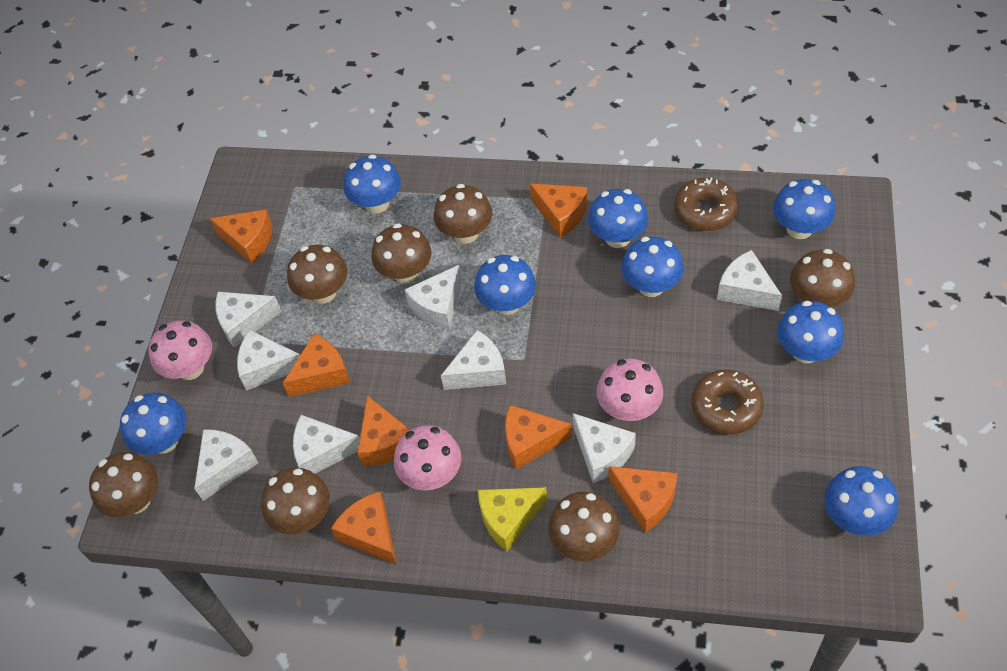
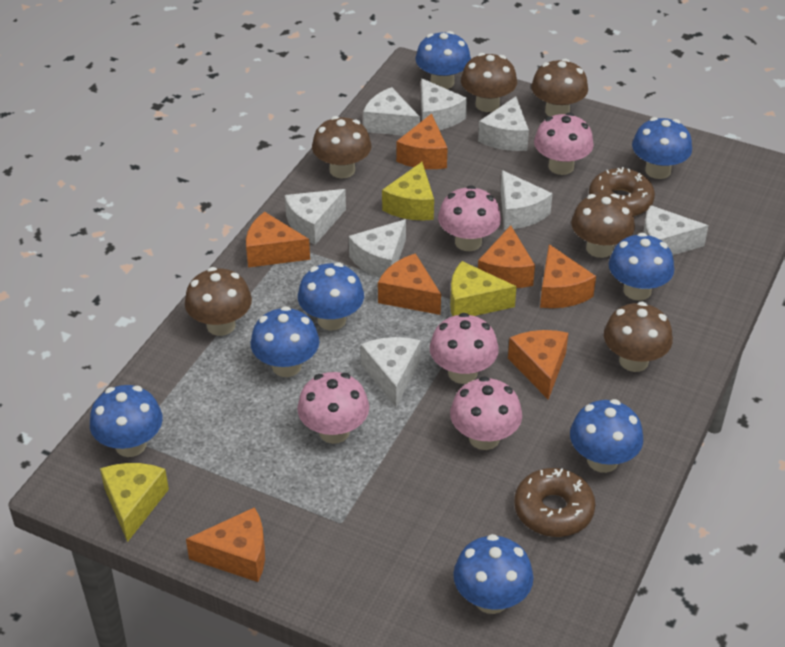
brown mushroom: [89,452,158,517] [261,468,330,535] [287,245,347,303] [372,223,431,283] [434,184,492,244] [548,492,620,561] [790,249,855,307] = 7 -> [185,267,252,336] [312,116,371,179] [461,53,517,112] [531,59,588,116] [571,194,635,258] [604,301,673,372] = 6
pink mushroom: [148,320,212,380] [394,425,461,491] [596,359,663,421] = 3 -> [297,372,369,444] [430,313,499,384] [438,185,501,251] [450,376,522,450] [534,112,594,175] = 5
yellow cheese: [478,487,547,552] = 1 -> [100,463,169,542] [382,162,434,221] [450,261,517,316] = 3

